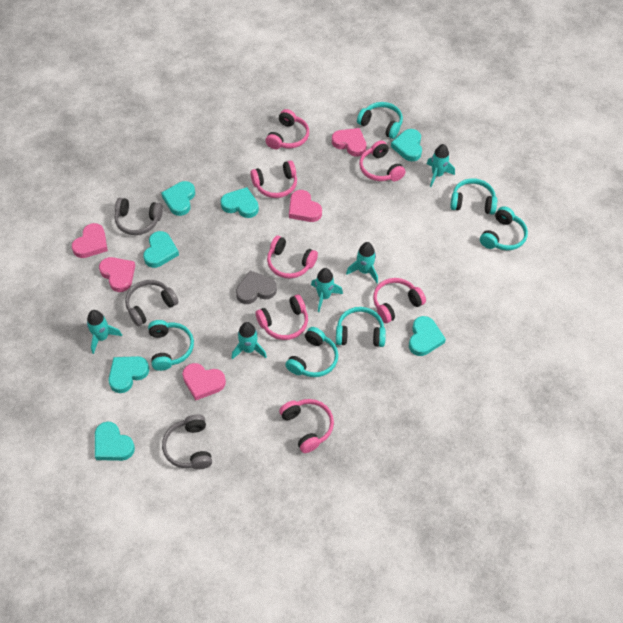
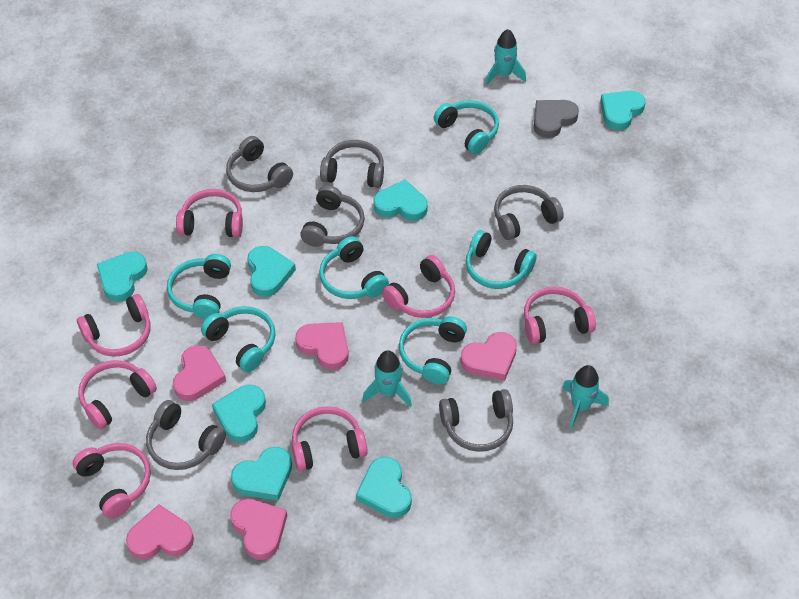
grey headphones: [115,198,163,235] [125,280,179,326] [162,414,212,470] = 3 -> [146,400,226,470] [226,136,293,192] [300,185,365,247] [320,140,384,188] [439,389,513,452] [494,185,564,240] = 6
turquoise rocket: [87,310,122,354] [231,322,267,360] [311,268,343,312] [346,242,378,283] [427,144,455,187] = 5 -> [362,350,412,407] [485,29,526,85] [562,365,609,429] = 3

